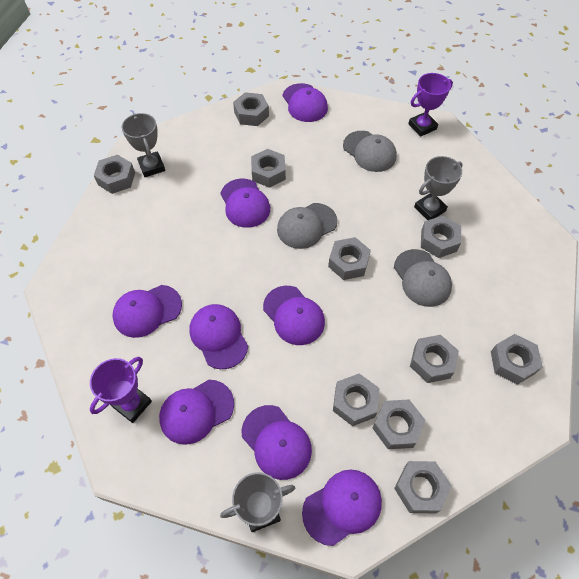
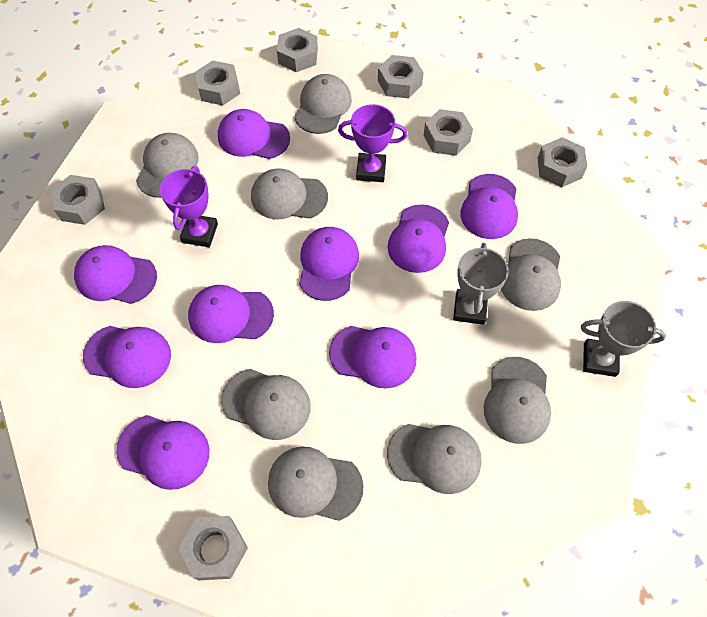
grey cap: [277,203,337,249] [343,131,397,172] [394,249,452,307] = 3 -> [136,133,199,198] [221,369,310,440] [251,169,328,219] [268,447,363,521] [294,74,352,134] [387,424,482,494] [484,357,551,444] [501,238,561,311] = 8
grey nut: [94,155,135,194] [233,92,269,126] [251,149,286,188] [328,237,371,280] [333,373,380,426] [373,400,426,449] [394,461,452,513] [410,335,459,383] [421,216,461,258] [491,334,543,385] = 10 -> [50,175,105,225] [178,516,248,580] [195,61,240,106] [277,28,318,72] [378,55,424,98] [424,109,473,156] [538,137,587,187] = 7
grey trophy: [122,113,165,177] [220,472,295,532] [414,156,463,220] = 3 -> [453,243,509,325] [581,301,666,377] = 2
purple cap: [112,285,182,338] [159,380,234,445] [190,304,248,369] [221,179,270,228] [242,405,312,480] [263,286,325,345] [283,83,328,122] [302,469,382,546] = 8 -> [74,245,157,304] [83,326,171,388] [116,415,209,490] [188,285,274,343] [218,109,290,159] [299,227,359,301] [329,326,416,389] [387,204,449,273] [460,174,518,239] = 9

